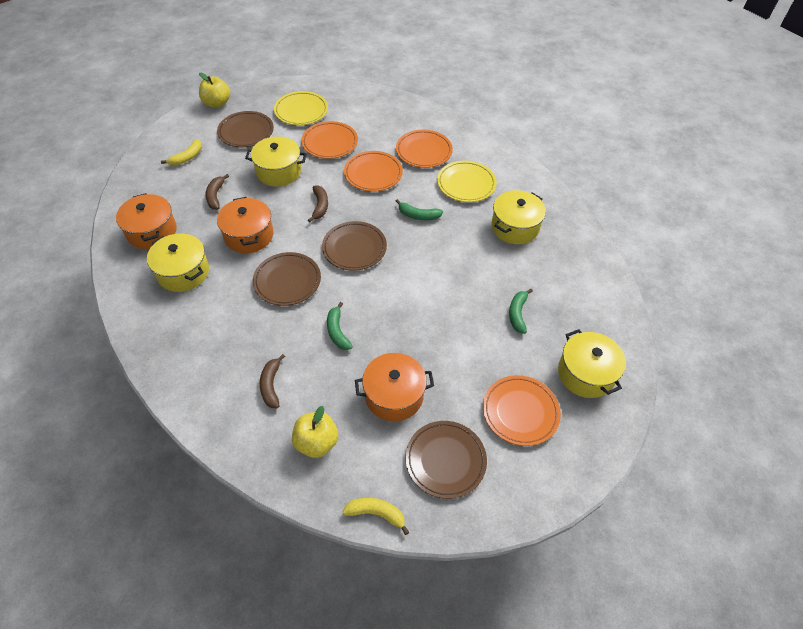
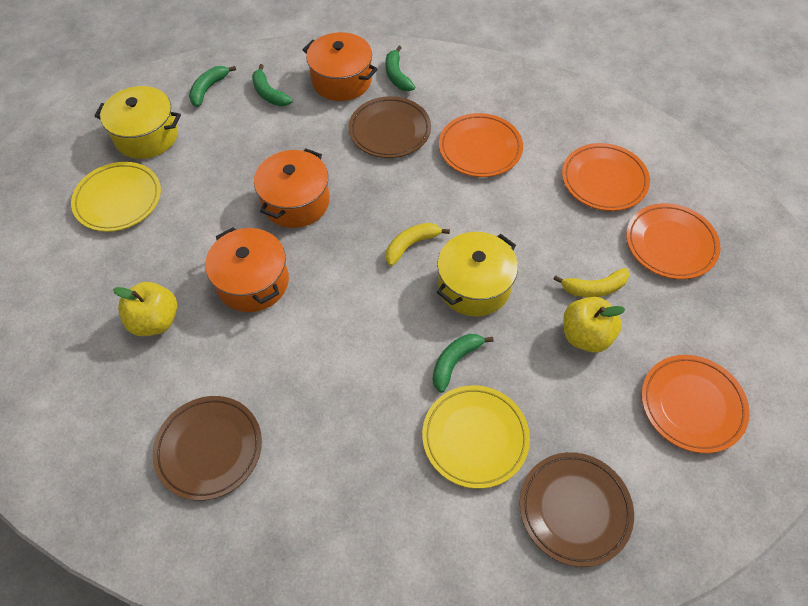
brown banana: [205,174,229,210] [260,354,285,408] [308,185,328,222] = 3 -> none = 0
brown plate: [217,111,274,147] [253,252,321,306] [322,221,387,271] [405,421,487,499] = 4 -> [153,396,262,501] [349,96,431,158] [520,452,634,567] = 3
green banana: [327,302,353,350] [396,199,443,220] [509,289,533,334] = 3 -> [189,66,236,107] [252,64,293,106] [385,46,415,91] [433,334,494,393] = 4
yellow pot: [147,233,209,292] [245,136,307,186] [491,190,546,244] [558,329,626,398] = 4 -> [94,86,181,159] [437,232,518,316] = 2

